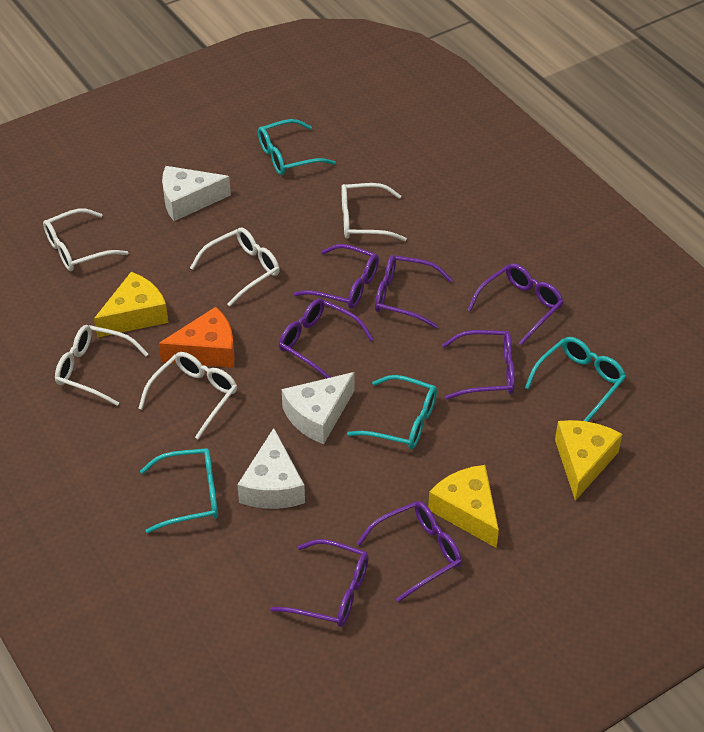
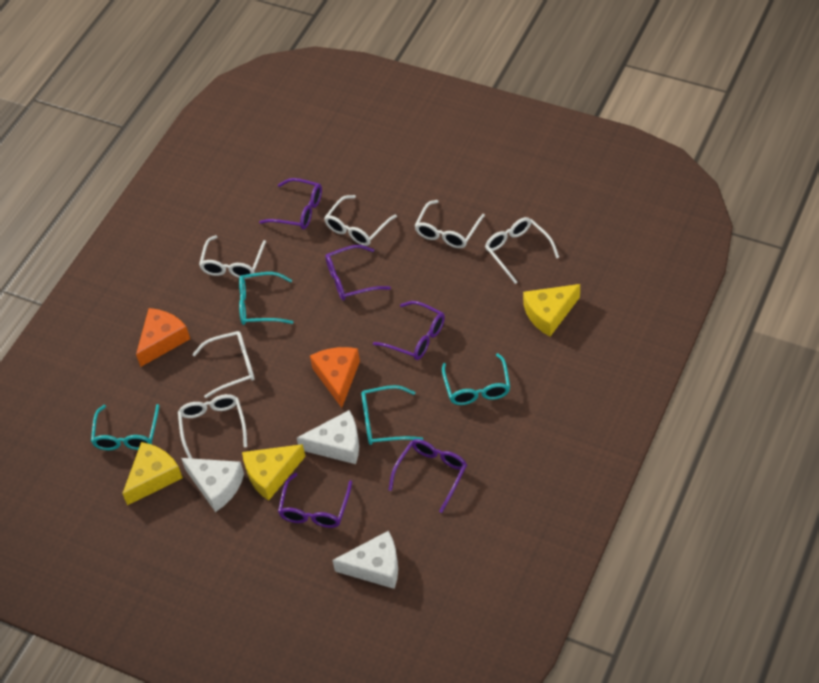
orange cheese: [158,307,235,368] = 1 -> [136,308,190,367] [310,347,360,408] = 2
purple glasses: [270,539,369,627] [279,298,373,379] [294,244,379,309] [356,501,462,602] [375,255,452,329] [442,330,515,399] [467,263,564,346] = 7 -> [259,178,322,229] [278,473,352,528] [325,245,391,301] [373,301,445,360] [389,439,467,513] = 5
white glasses: [43,208,129,271] [55,325,148,406] [138,352,237,439] [190,227,280,307] [341,183,407,241] = 5 -> [178,394,247,459] [192,331,254,398] [199,235,266,279] [324,195,397,246] [414,200,485,248] [485,217,559,284] = 6

